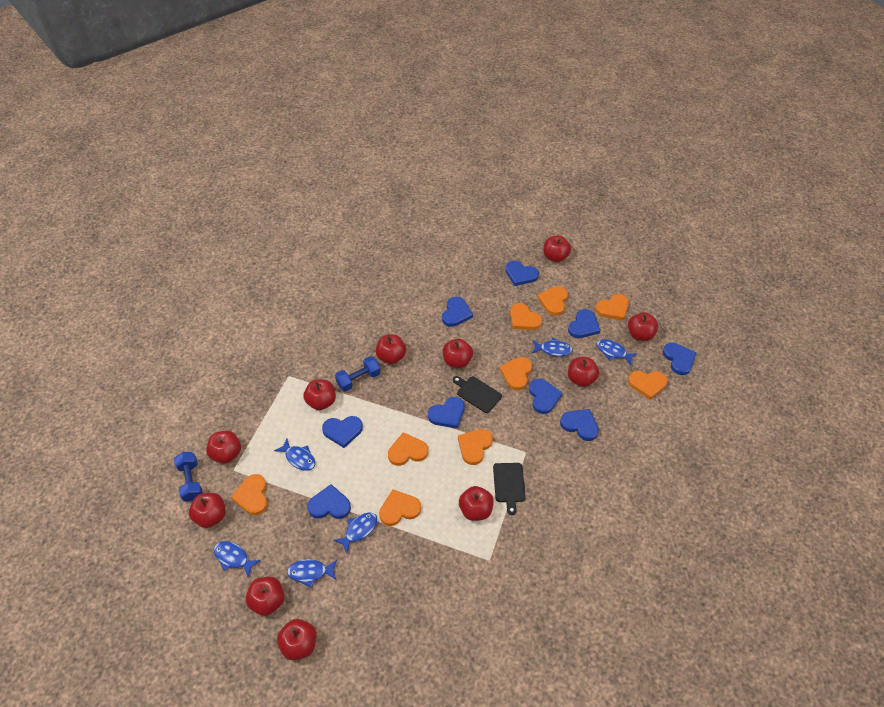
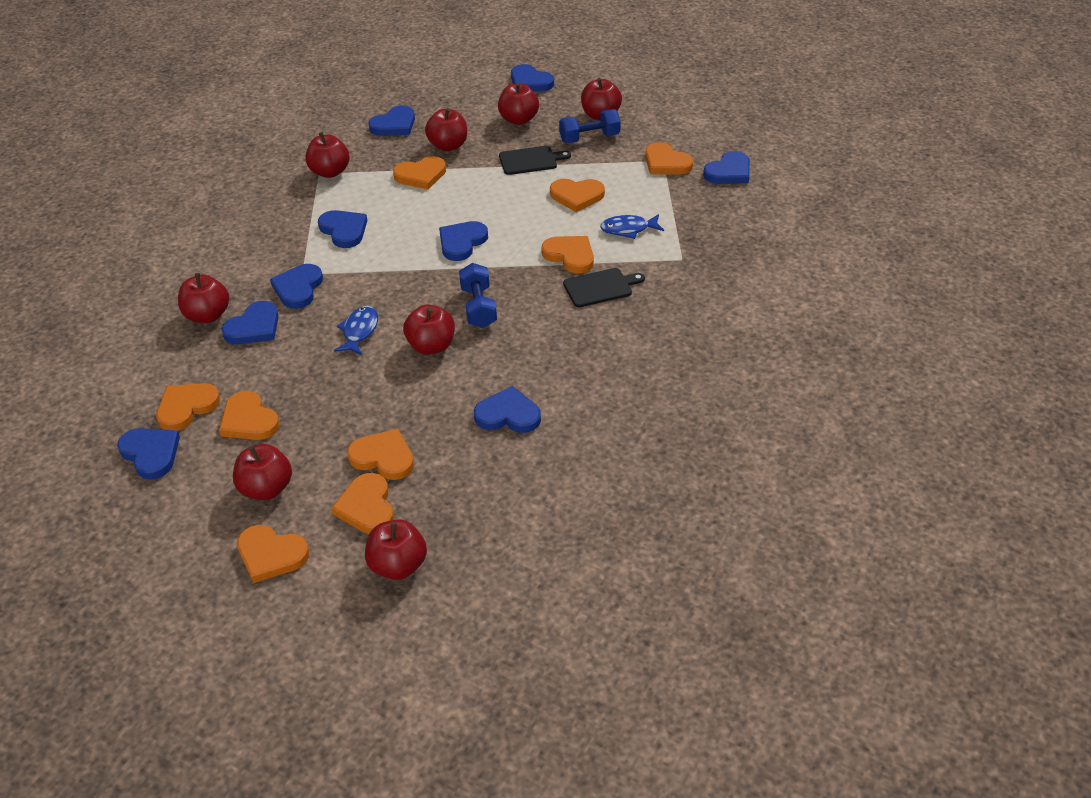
blue fish: [214,541,261,577] [274,439,315,471] [287,559,337,587] [333,512,377,553] [532,338,573,357] [596,339,638,365] = 6 -> [334,306,378,355] [600,214,664,239] = 2
red apple: [189,493,226,528] [206,431,241,464] [246,577,285,616] [277,619,317,660] [304,379,336,410] [376,335,406,364] [443,339,473,368] [459,486,494,521] [543,235,571,262] [568,357,599,387] [628,312,658,341] = 11 -> [178,273,229,323] [233,444,292,500] [305,132,350,178] [365,519,427,580] [403,304,455,355] [425,108,467,151] [498,83,539,125] [581,78,622,120] = 8

